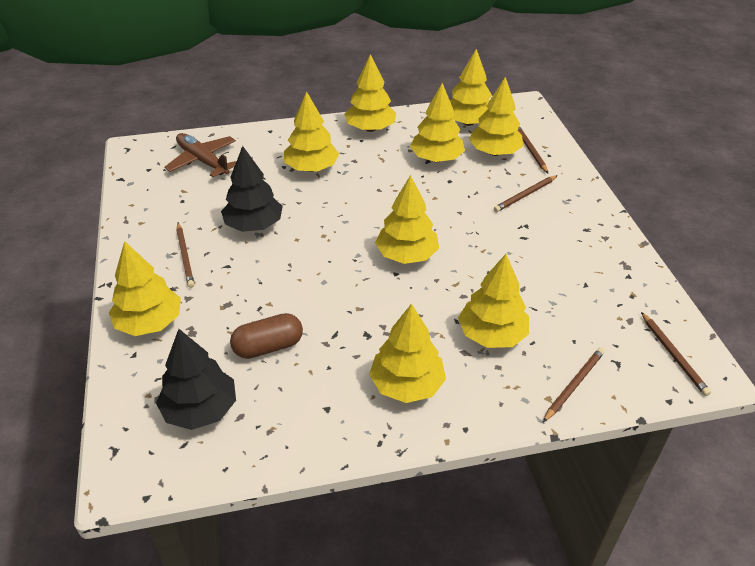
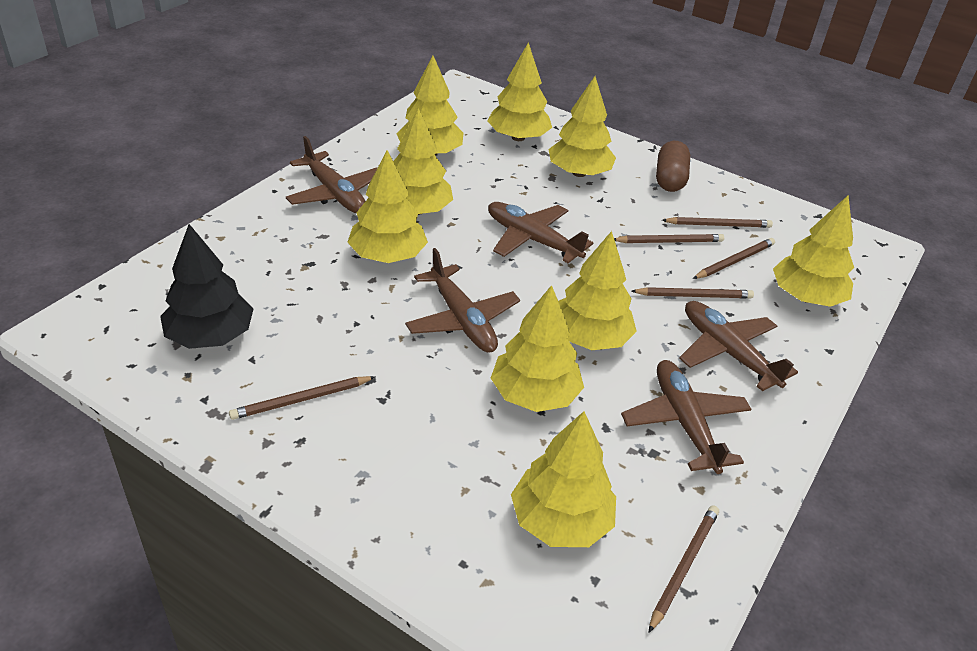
black tree: [156,329,236,430] [221,146,283,232] = 2 -> [160,224,253,349] = 1
brown pencil: [176,223,195,288] [494,175,558,212] [518,126,548,173] [543,348,605,422] [641,312,711,396] = 5 -> [229,376,375,420] [614,234,724,243] [631,287,754,299] [649,505,719,633] [662,217,773,228] [693,238,775,279] = 6
brown plane: [164,133,236,178] = 1 -> [286,136,377,213] [405,248,520,353] [488,202,593,263] [621,360,751,474] [679,301,798,391] = 5

